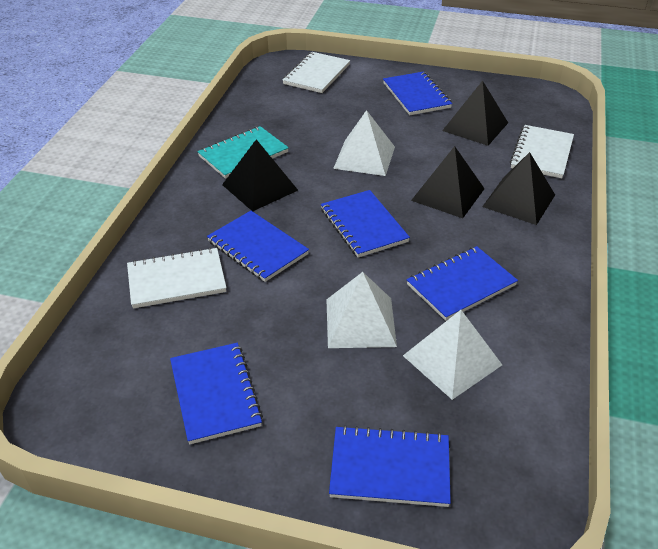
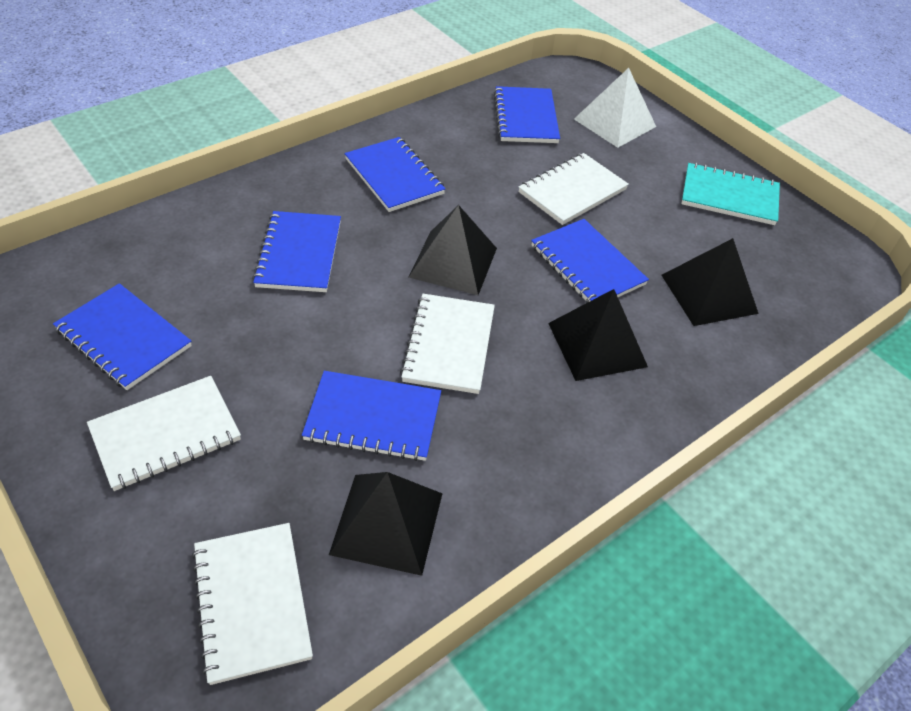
white notebook: [127,247,227,308] [283,52,350,93] [510,125,574,178] = 3 -> [87,376,241,491] [192,523,313,685] [400,294,495,394] [518,153,629,225] = 4
white pyramid: [326,272,397,348] [333,110,395,176] [403,310,502,400] = 3 -> [574,68,656,148] = 1

